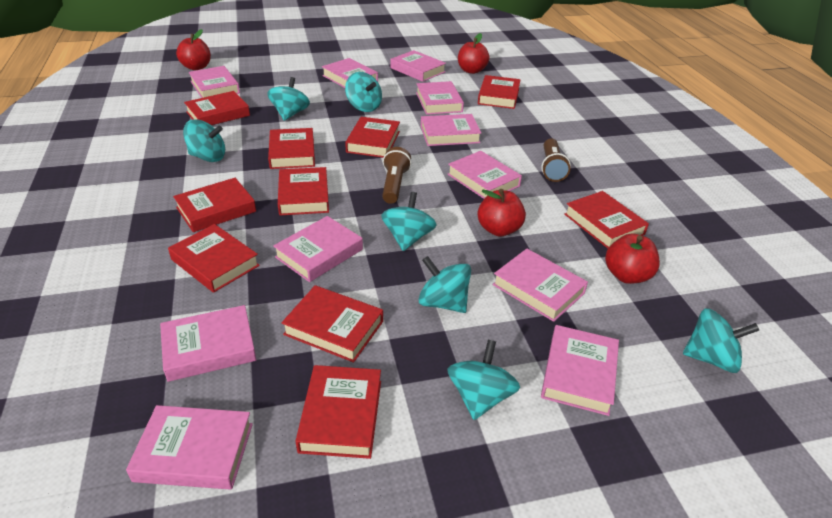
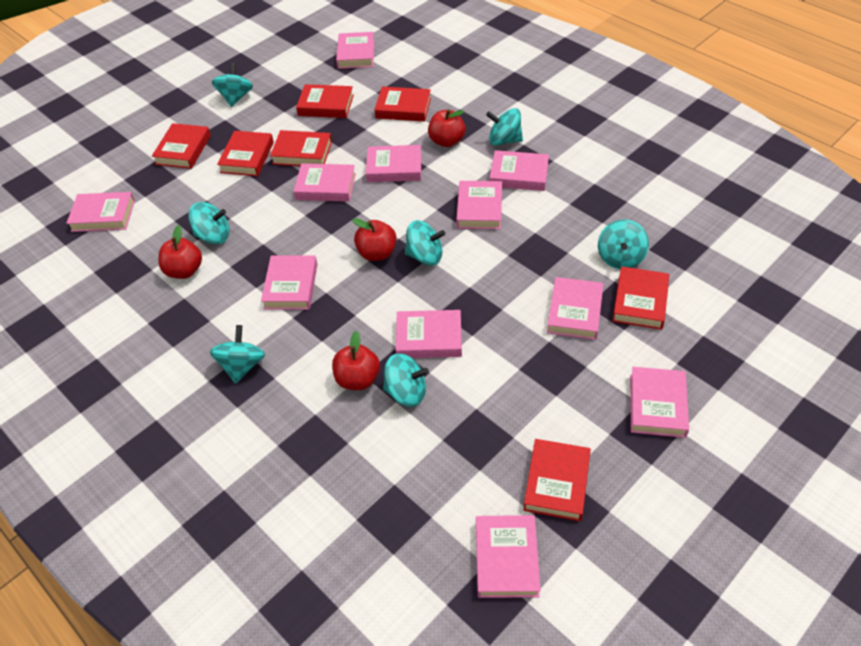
brown flashlight: [382,147,412,204] [541,138,571,182] = 2 -> none = 0
red book: [168,224,260,293] [173,178,256,232] [184,91,250,125] [268,128,315,169] [278,167,329,215] [281,285,383,363] [296,365,381,459] [345,117,400,158] [478,75,521,109] [564,191,649,248] = 10 -> [152,123,211,169] [217,131,274,176] [270,130,332,166] [296,84,354,118] [374,87,431,122] [523,439,591,521] [612,266,669,330] = 7

